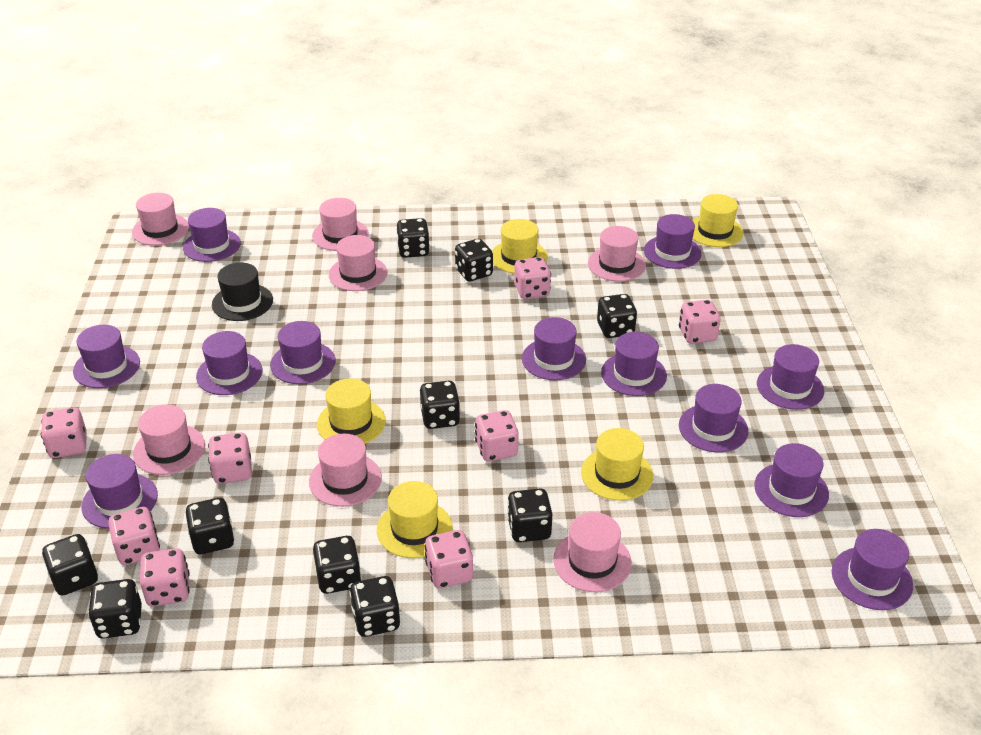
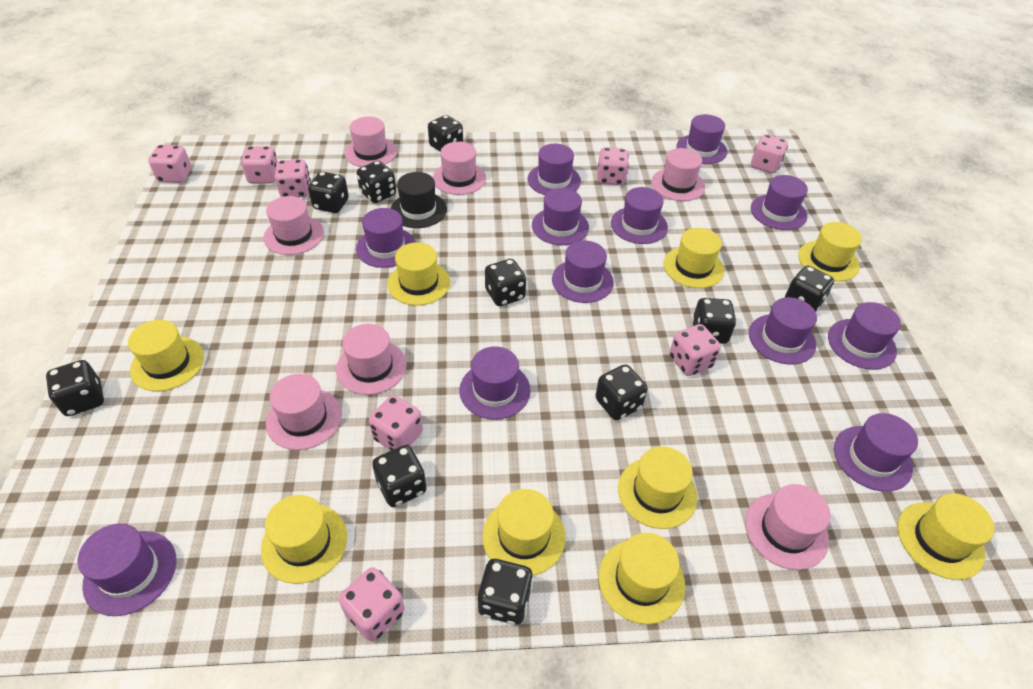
yellow hat: [317,378,386,444] [377,481,453,558] [492,219,548,274] [581,428,653,501] [692,194,744,247] = 5 -> [128,320,204,391] [261,495,347,584] [387,242,450,306] [482,489,566,575] [599,533,685,624] [618,446,698,529] [664,228,724,288] [798,222,862,282] [898,493,994,580] = 9

